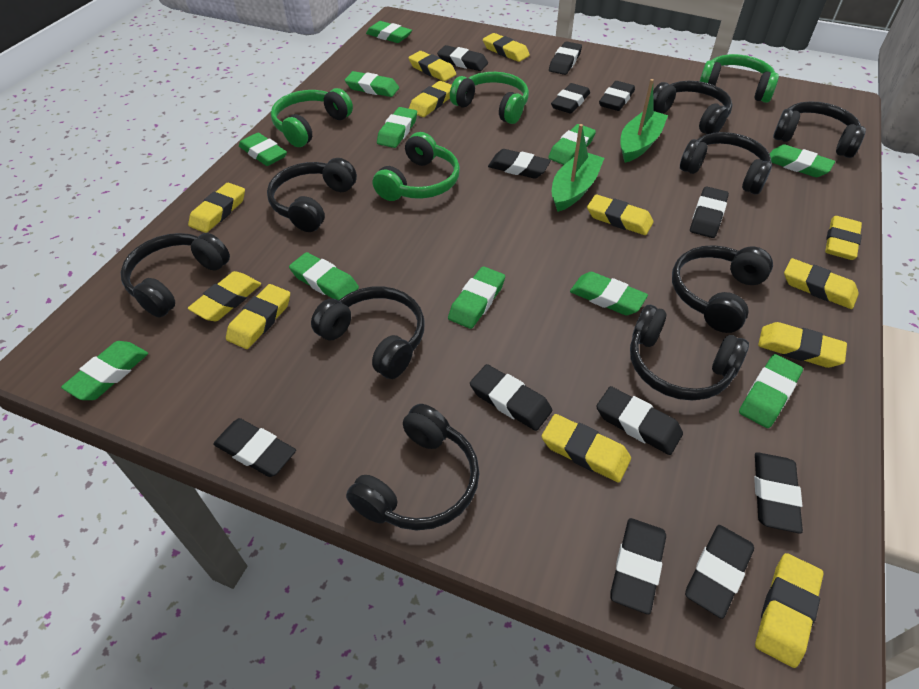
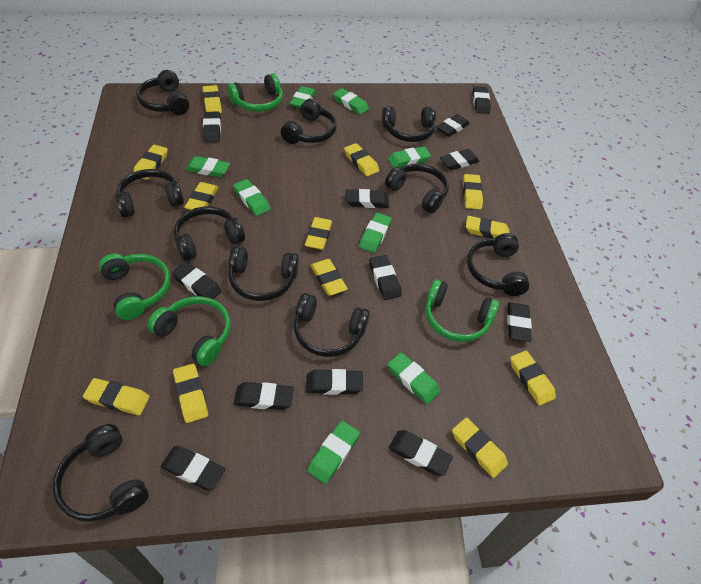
black headphones: [121,233,230,317] [267,158,357,232] [311,286,425,379] [346,404,479,530] [630,305,749,400] [653,81,733,134] [672,245,773,333] [680,132,772,194] [773,101,866,158] = 9 -> [53,424,149,522] [115,169,184,218] [136,70,189,115] [174,206,245,261] [228,247,299,301] [281,99,337,144] [294,293,370,357] [382,107,436,142] [385,164,449,213] [467,233,530,296] = 10
green boat: [552,124,604,212] [620,79,668,163] = 2 -> none = 0
green eraser: [61,341,148,400] [239,133,287,166] [289,252,359,300] [345,71,399,97] [366,21,412,43] [377,107,417,148] [448,266,505,329] [548,124,596,165] [570,272,648,316] [739,354,803,428] [770,145,835,177] = 11 -> [185,156,230,177] [233,179,271,216] [290,86,316,108] [307,421,360,484] [333,88,369,115] [359,213,392,253] [388,146,431,168] [388,352,440,404] = 8

